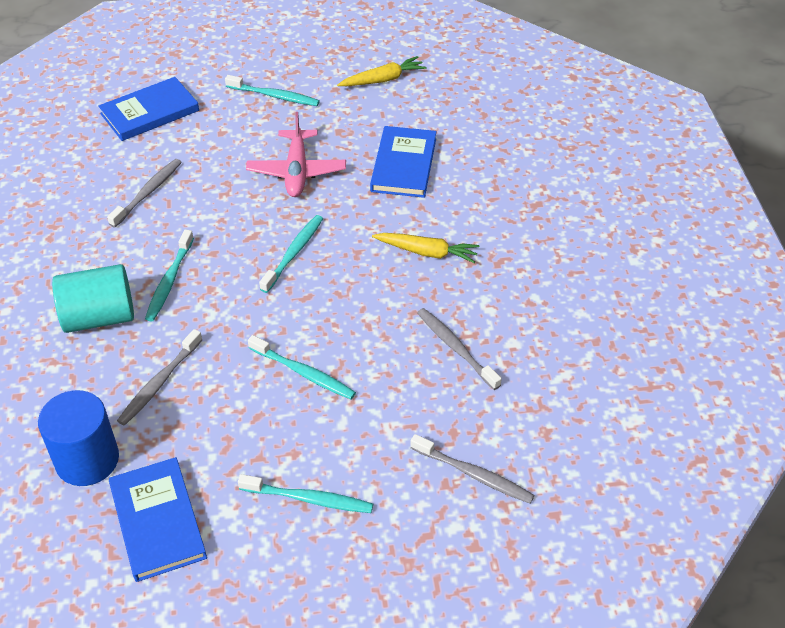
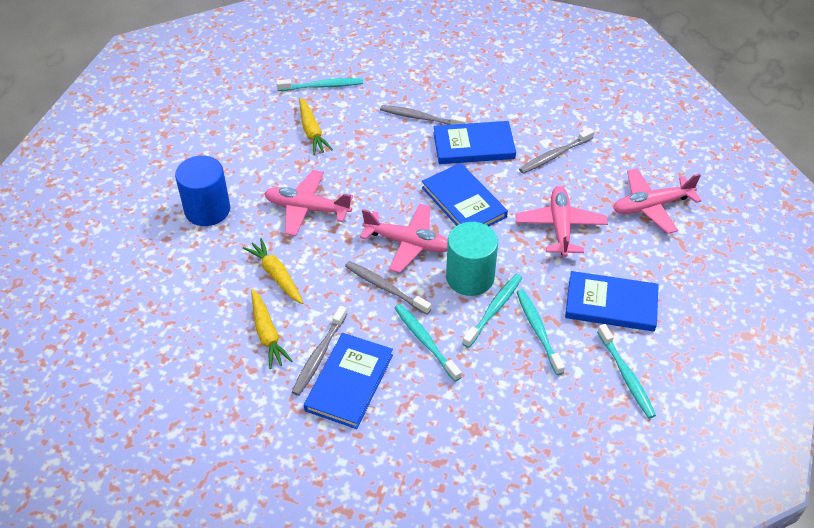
blue book: [98,77,199,141] [109,457,207,582] [370,126,437,198] = 3 -> [304,333,393,429] [422,163,508,226] [433,121,516,164] [565,271,659,331] = 4
pink plane: [246,112,346,197] = 1 -> [264,170,353,236] [360,203,448,273] [515,186,608,257] [613,168,702,234] = 4
yellow carrot: [337,56,427,86] [372,233,479,263] = 2 -> [243,238,303,304] [251,289,293,369] [299,98,333,155] = 3

